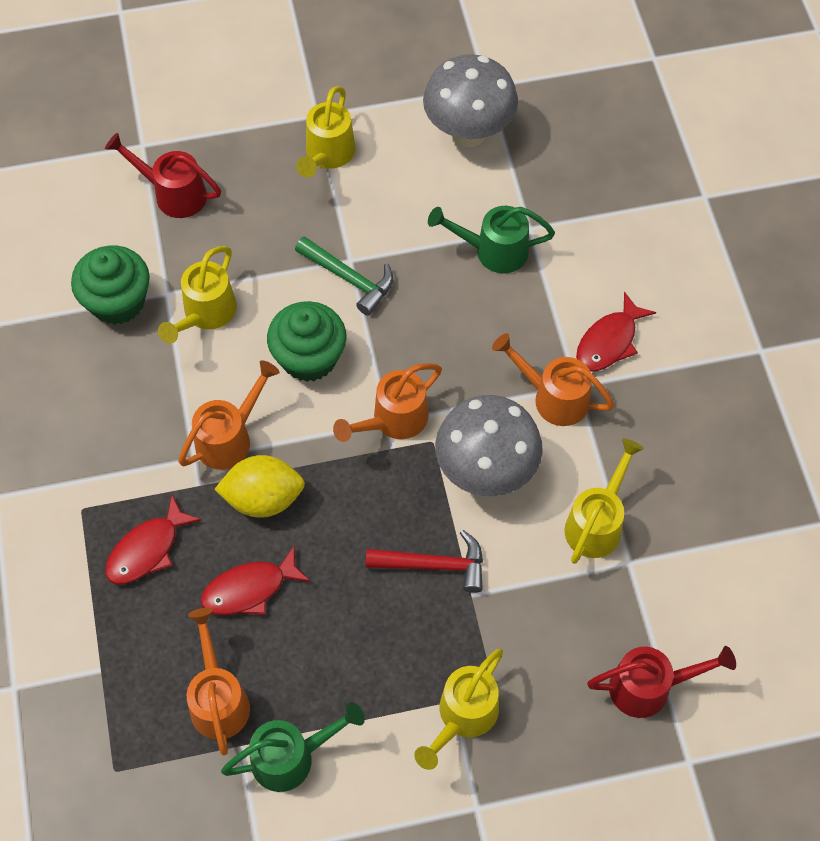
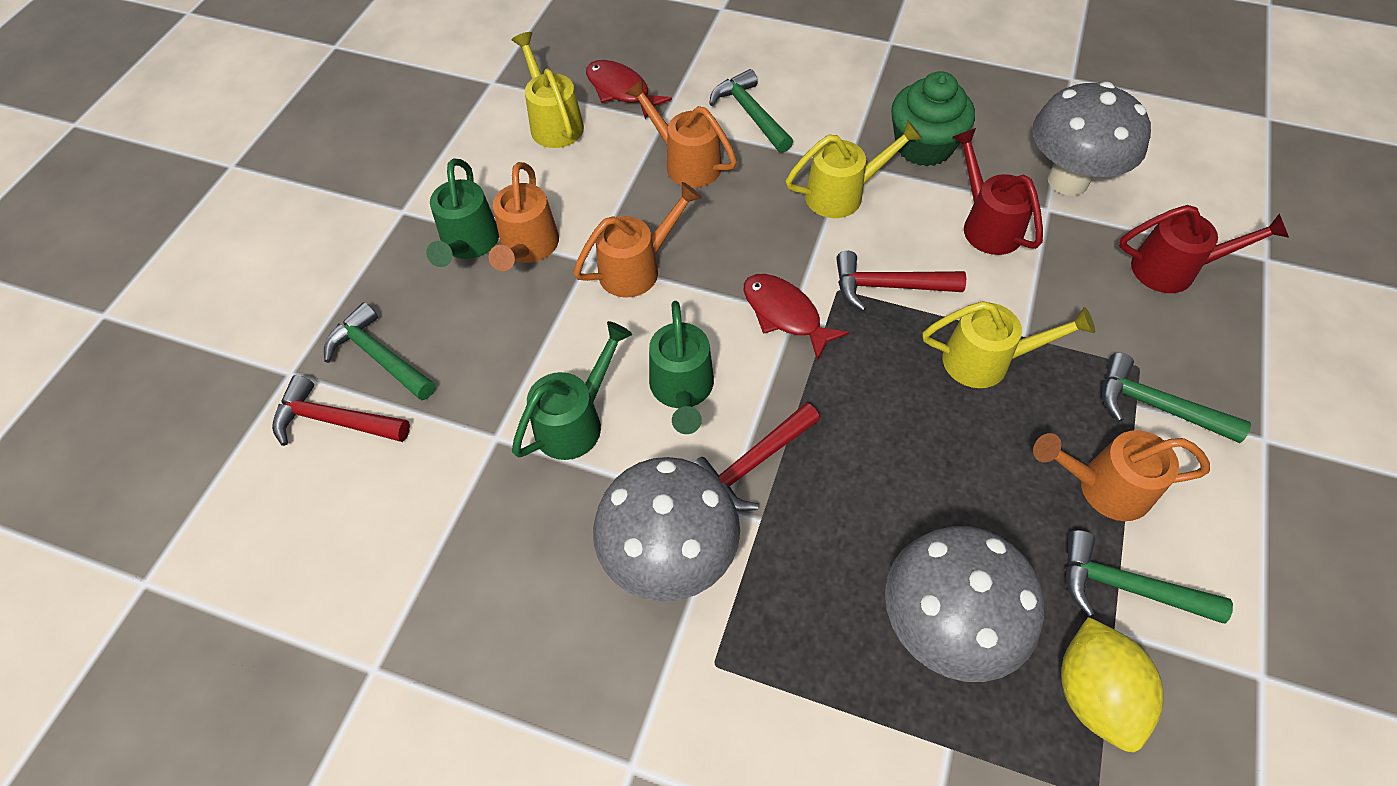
green cupcake: [71,245,150,325] [267,301,347,382] = 2 -> [891,71,975,166] = 1
green hammer: [295,236,393,316] = 1 -> [324,302,435,400] [709,69,793,153] [1065,530,1233,623] [1102,353,1251,443] = 4
green watering can: [221,702,365,792] [428,206,555,273] = 2 -> [426,159,499,267] [512,321,632,460] [649,301,714,434] = 3
grey mushroom: [423,54,518,147] [435,395,543,496] = 2 -> [593,457,740,602] [885,526,1045,682] [1032,82,1151,196] = 3
red fish: [105,495,201,584] [201,546,311,615] [576,292,656,372] = 3 -> [586,60,672,119] [744,274,849,361] = 2
red hammer: [366,530,483,593] = 1 -> [272,375,410,446] [694,403,820,511] [836,251,966,311] = 3
yellow watering can: [158,246,237,344] [296,86,355,178] [414,648,503,770] [564,438,644,564] = 4 -> [511,32,584,148] [786,120,922,218] [923,301,1095,388] = 3

